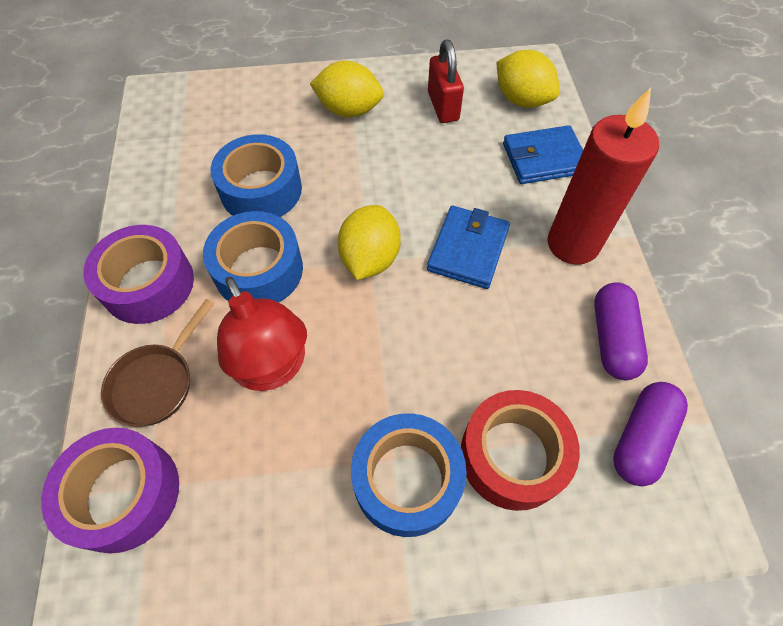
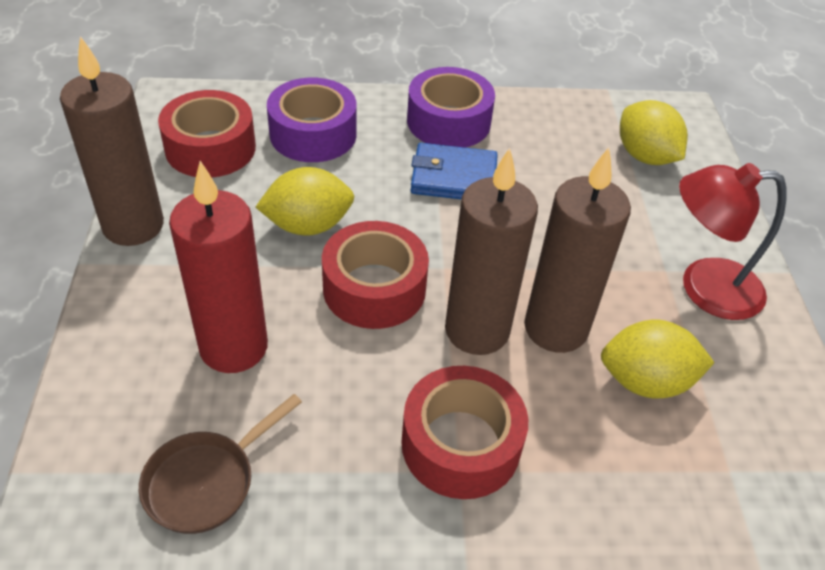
blue tape: [203,211,303,302] [211,134,302,217] [351,413,467,537] = 3 -> none = 0
blue wallet: [427,206,510,289] [503,125,583,184] = 2 -> [410,143,498,199] = 1
brown candle: none = 0 -> [60,36,164,246] [445,148,538,355] [524,147,631,353] = 3
purple capsule: [594,282,648,380] [613,382,688,486] = 2 -> none = 0
red padlock: [428,40,464,123] = 1 -> none = 0
red tape: [461,390,580,511] = 1 -> [158,90,256,178] [322,221,429,329] [401,366,528,499] = 3

